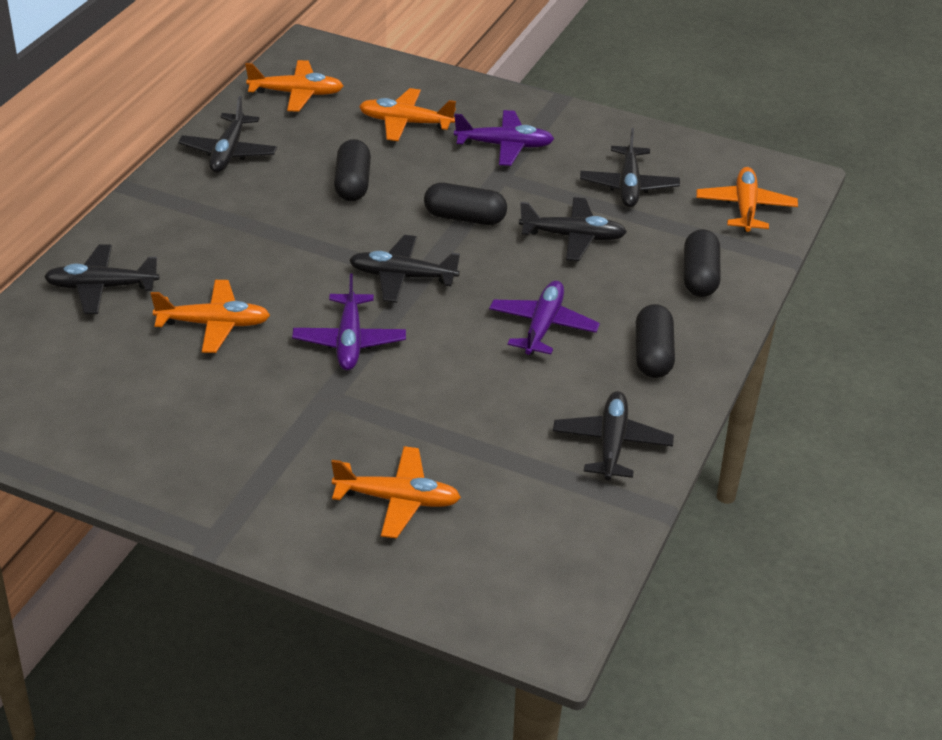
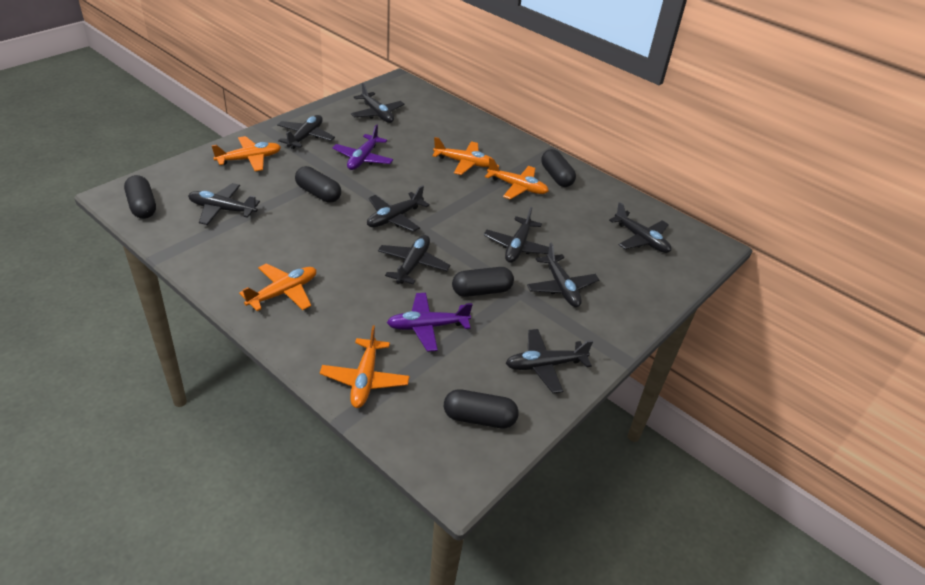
black capsule: [334,139,371,201] [424,183,507,225] [636,304,675,378] [684,229,721,297] = 4 -> [124,175,156,219] [295,166,341,203] [444,389,519,428] [452,267,514,297] [541,149,576,187] = 5
black plane: [44,244,159,314] [178,96,277,173] [349,235,460,303] [519,197,627,261] [553,391,674,480] [580,128,680,208] = 6 -> [188,183,260,225] [277,115,335,149] [351,83,405,123] [367,185,430,232] [378,235,450,284] [484,207,549,263] [506,329,593,393] [527,242,599,307] [609,202,671,253] = 9
purple plane: [292,274,406,370] [454,110,554,166] [489,281,600,355] = 3 -> [332,124,393,170] [387,293,473,352] = 2

